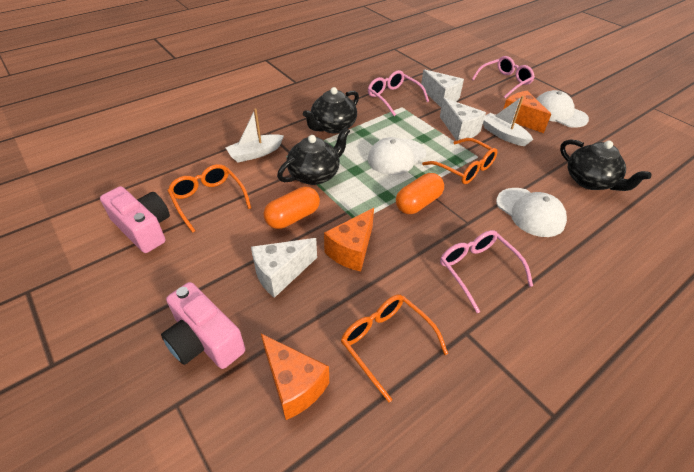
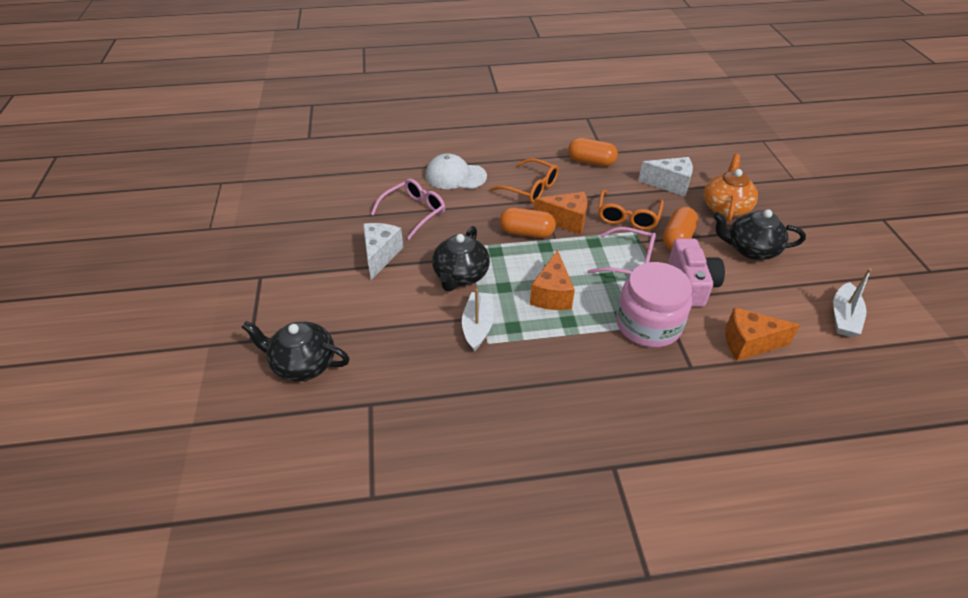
orange capsule: [264,186,320,229] [396,173,444,214] = 2 -> [500,208,556,238] [568,138,618,166] [663,207,698,250] = 3
orange glasses: [167,164,251,233] [341,294,448,402] [422,138,498,184] = 3 -> [490,158,559,203] [598,190,664,230] = 2
orange teapot: none = 0 -> [704,154,758,222] = 1
pink camera: [100,186,170,253] [161,282,245,369] = 2 -> [668,239,725,307] = 1
pink glasses: [368,70,429,116] [440,230,533,313] [472,56,535,98] = 3 -> [371,179,445,239] [587,227,656,274] = 2
pink jar: none = 0 -> [616,262,692,347] = 1
white cap: [368,137,426,175] [496,188,567,237] [536,90,589,128] = 3 -> [425,153,487,189] = 1
white cheese: [251,238,317,298] [421,69,464,107] [440,98,486,141] = 3 -> [363,223,404,280] [638,157,693,196] = 2

